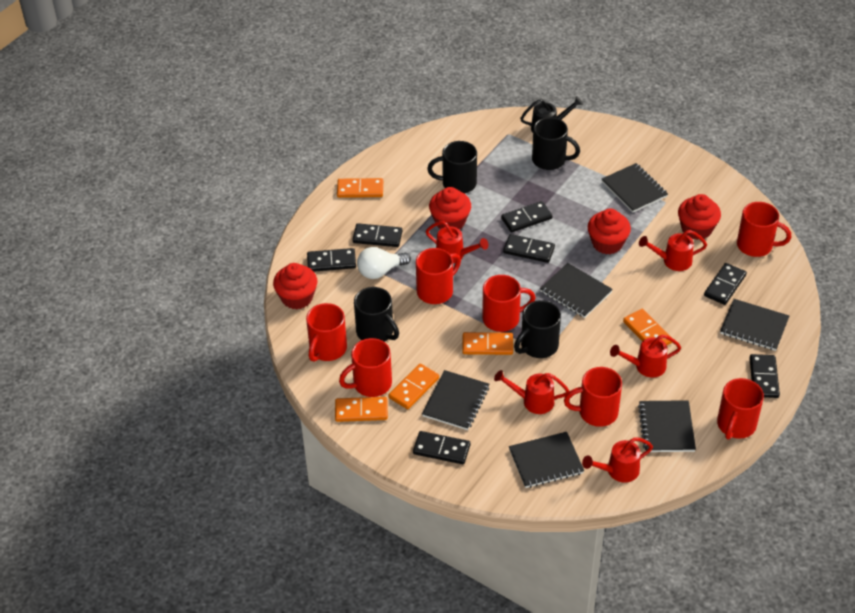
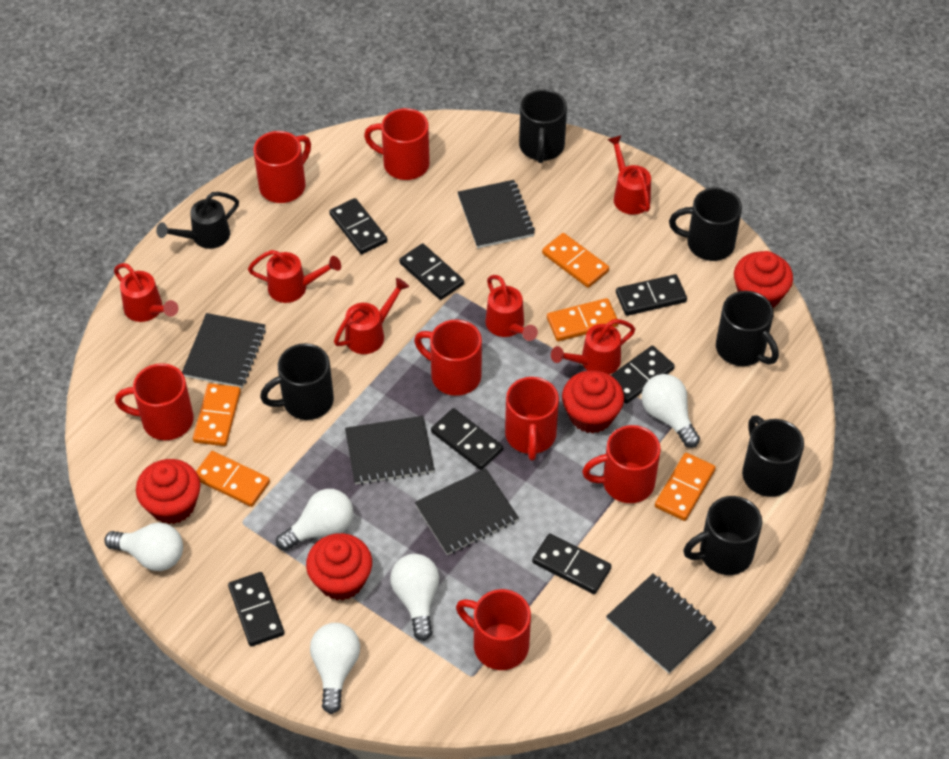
black mug: [354,287,399,342] [427,141,477,194] [514,300,561,358] [532,117,580,170] = 4 -> [260,343,334,420] [519,89,567,163] [669,188,742,261] [683,496,762,575] [716,291,779,366] [742,415,804,497] = 6
black notebook: [422,370,489,430] [509,432,584,488] [540,263,613,318] [602,163,668,213] [638,400,696,452] [720,299,789,351] = 6 -> [182,313,266,388] [345,416,434,485] [415,468,519,555] [457,180,535,248] [606,574,716,674] = 5
red watering can: [426,221,488,263] [494,370,570,414] [582,437,653,483] [610,335,681,378] [639,230,707,271] = 5 -> [114,263,178,322] [248,250,341,303] [334,278,409,354] [485,275,538,341] [551,319,635,375] [607,135,651,215] = 6
white light bulb: [357,247,411,279] = 1 -> [104,523,183,571] [276,489,353,551] [310,623,360,714] [390,554,439,641] [641,374,700,448] = 5

